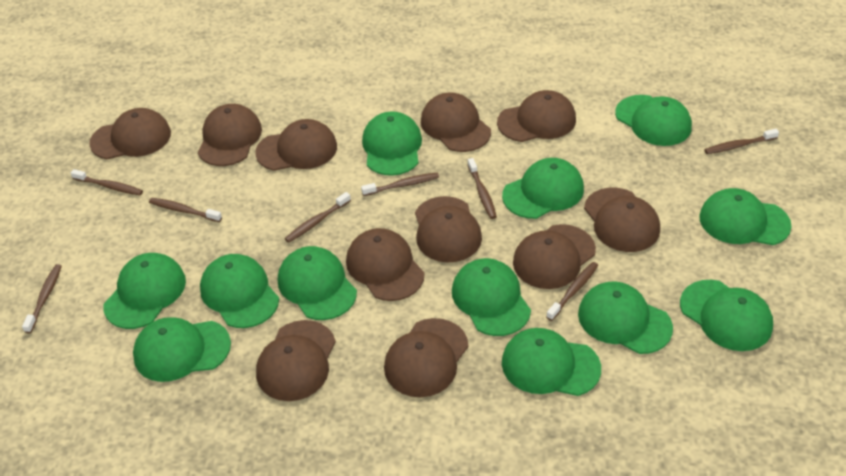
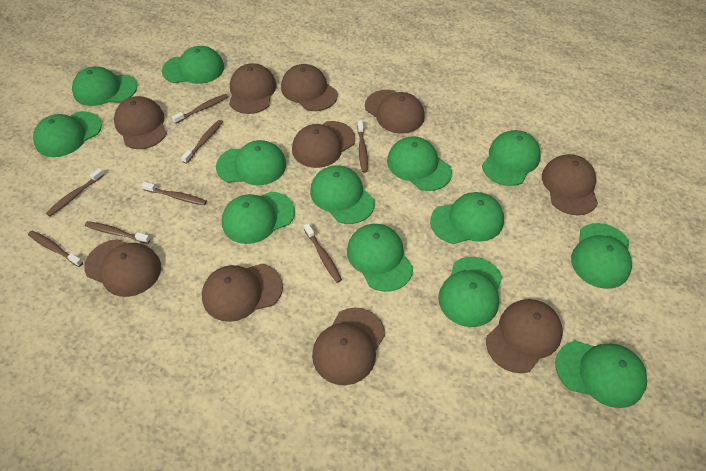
brown cap: [89,108,171,159] [198,104,262,166] [255,119,337,171] [256,320,336,401] [346,228,425,301] [384,318,469,397] [415,196,482,262] [421,93,491,152] [497,90,576,142] [513,224,596,289] [584,188,660,252] = 11 -> [84,239,161,297] [114,96,167,149] [202,264,283,322] [229,63,276,114] [281,64,338,111] [292,121,355,168] [312,307,385,385] [365,90,425,134] [486,299,563,373] [542,154,598,215] = 10
green cap: [103,253,186,329] [133,317,231,382] [200,254,279,328] [278,246,357,320] [362,112,422,176] [452,258,531,336] [502,158,584,219] [502,328,601,396] [578,281,673,354] [615,95,692,146] [680,280,773,351] [699,188,792,245] = 12 -> [33,111,102,157] [72,66,137,106] [162,46,224,84] [216,140,286,185] [222,192,295,244] [310,165,375,224] [347,224,413,292] [387,136,452,191] [430,192,504,244] [438,257,502,327] [482,130,541,186] [555,340,647,408] [571,223,632,289] = 13

